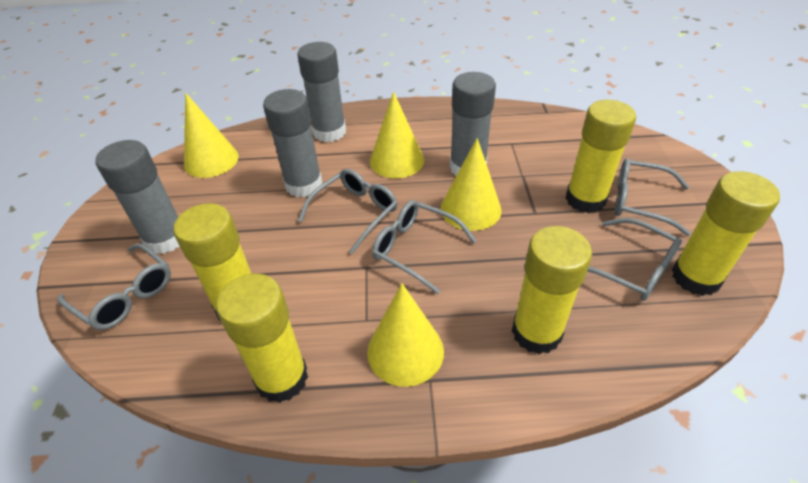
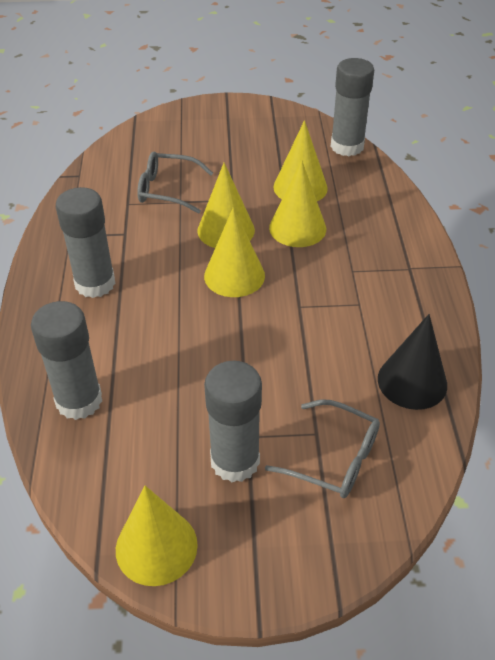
black cone: none = 0 -> [378,314,447,410] = 1
grey glasses: [57,243,171,330] [298,169,398,254] [372,200,476,294] [587,218,682,301] [615,158,691,236] = 5 -> [137,152,213,214] [265,399,380,498] = 2
yellow cone: [184,93,239,178] [367,283,444,387] [370,92,424,178] [441,138,502,231] = 4 -> [116,486,198,586] [198,163,255,248] [204,207,265,297] [269,160,326,247] [274,120,328,201] = 5
yellow glue stick: [174,203,252,321] [216,273,308,403] [512,226,592,354] [565,100,636,213] [672,171,780,296] = 5 -> none = 0

